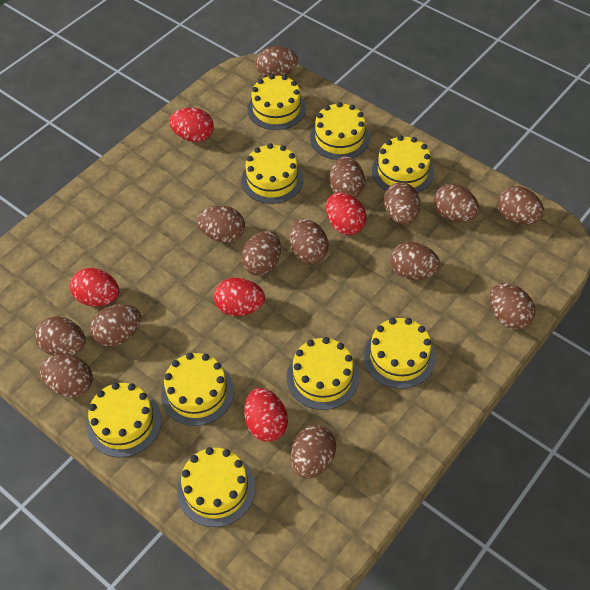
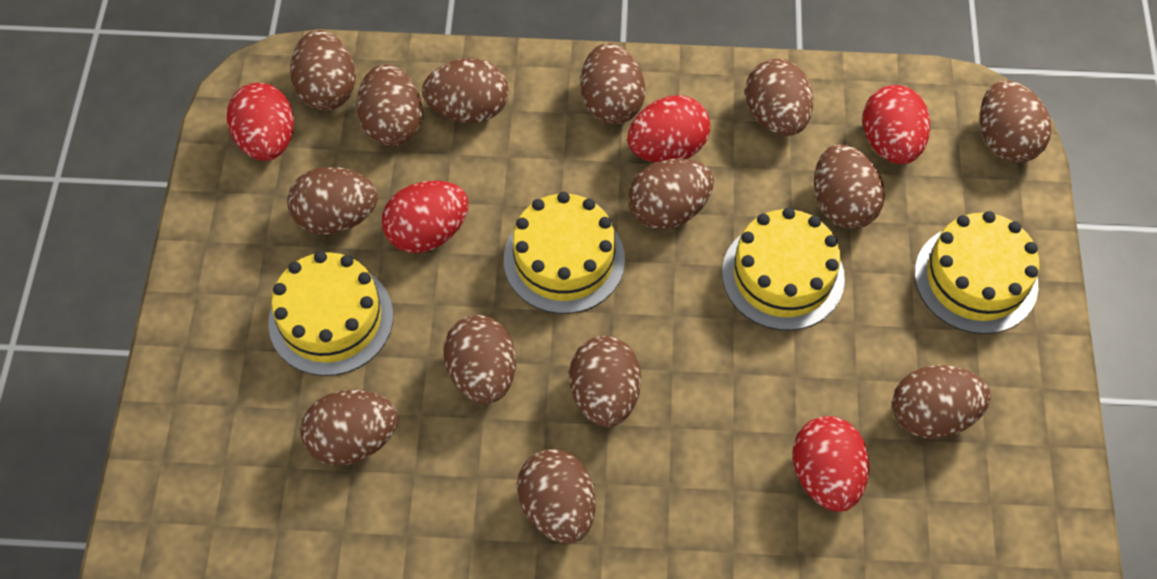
yellow cake: [87,382,162,457] [161,353,234,426] [177,447,255,527] [241,143,303,204] [247,74,306,130] [287,337,359,410] [310,102,370,160] [364,318,435,389] [372,135,434,193] = 9 -> [268,251,393,376] [504,192,625,314] [722,207,845,330] [915,211,1040,334] = 4

